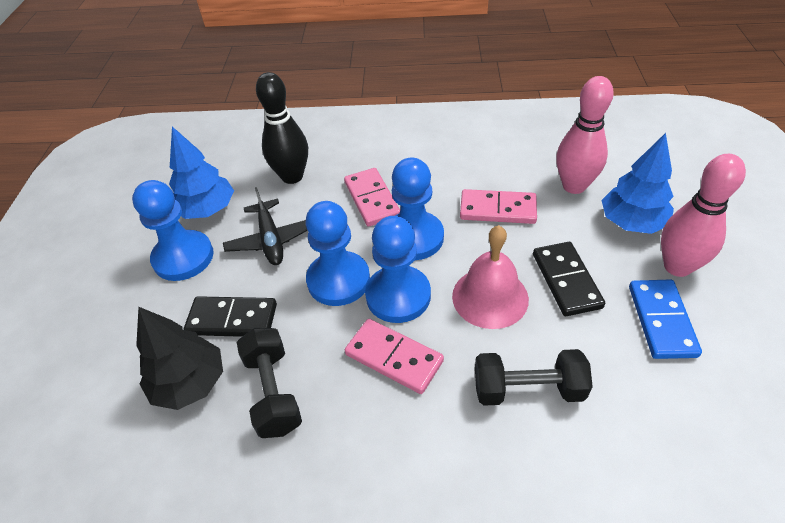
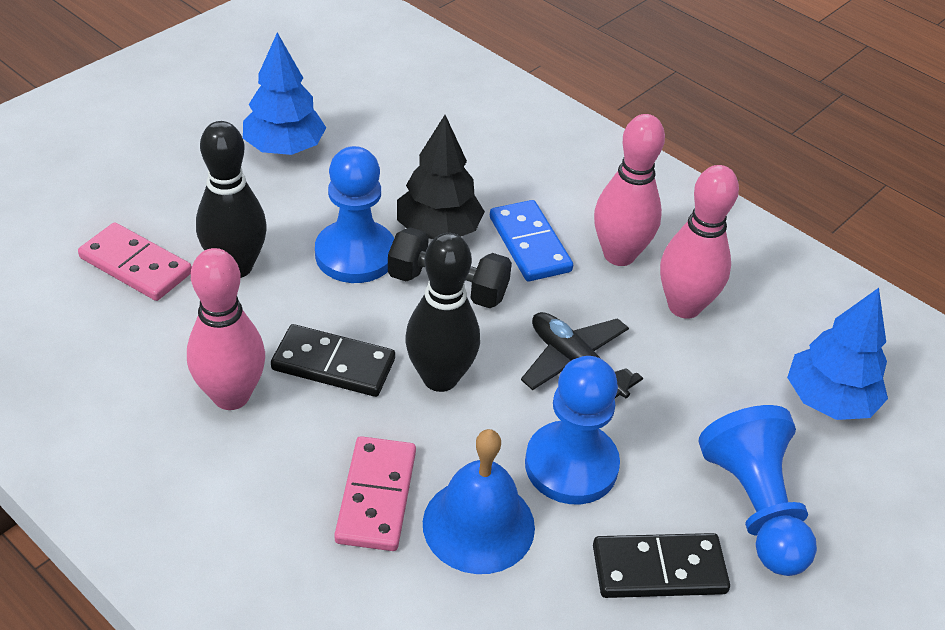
black bowling pin: [256,72,308,184] = 1 -> [196,121,267,278] [405,233,480,392] = 2
black dumbbell: [237,328,302,438] [475,349,593,406] = 2 -> [388,227,512,308] = 1
blue bell: none = 0 -> [423,429,535,574] = 1
blue pawn: [132,180,214,281] [306,201,370,306] [365,216,431,323] [392,158,444,260] = 4 -> [315,146,394,283] [525,356,620,504] [699,405,817,576] = 3
pink bell: [452,225,529,329] = 1 -> none = 0
pink bowling pin: [556,76,614,194] [661,154,746,277] = 2 -> [187,248,265,410] [594,114,665,266] [660,165,739,319] = 3
pink domino: [344,168,400,227] [345,319,444,394] [460,189,537,224] = 3 -> [78,222,192,301] [334,436,416,551] = 2

